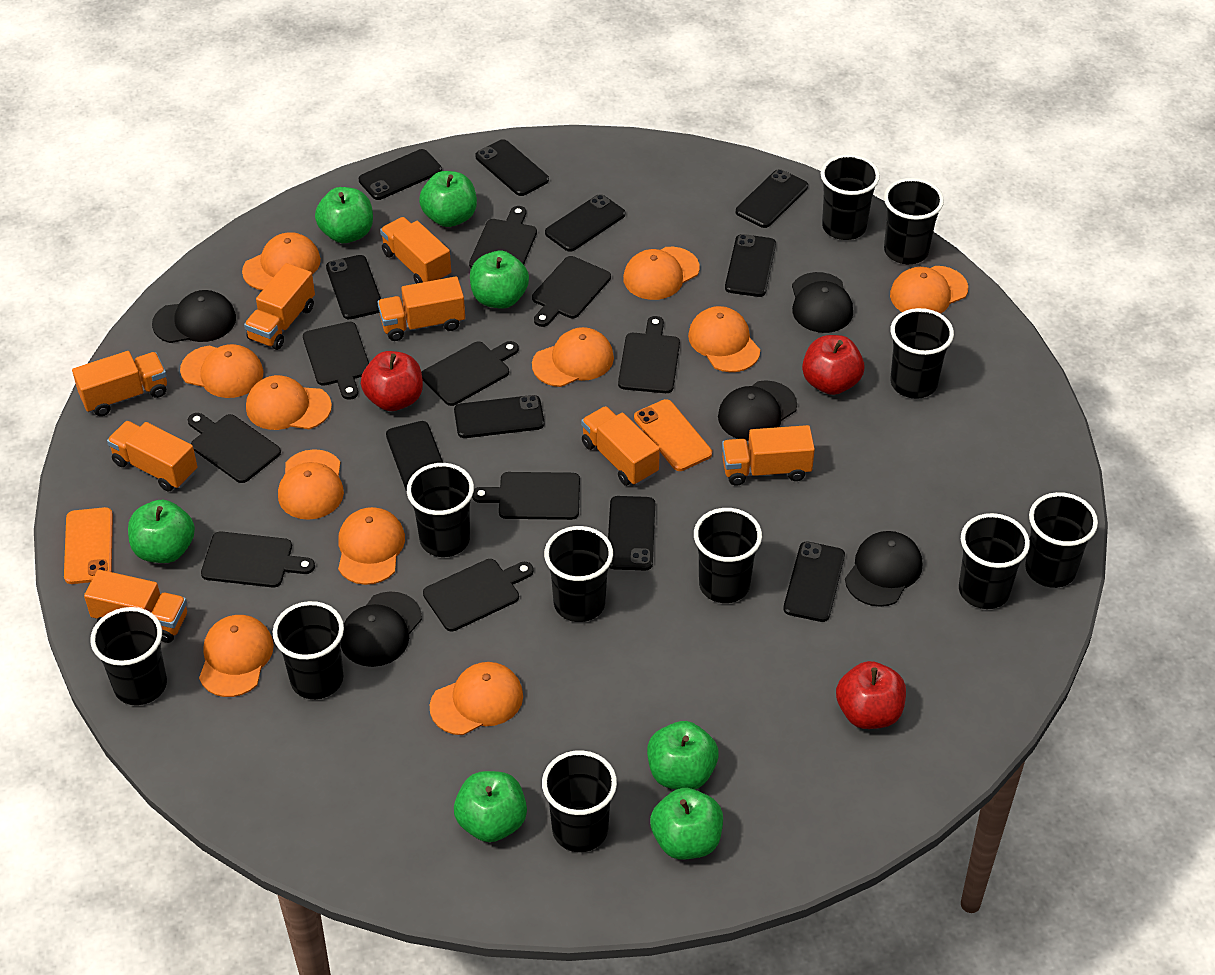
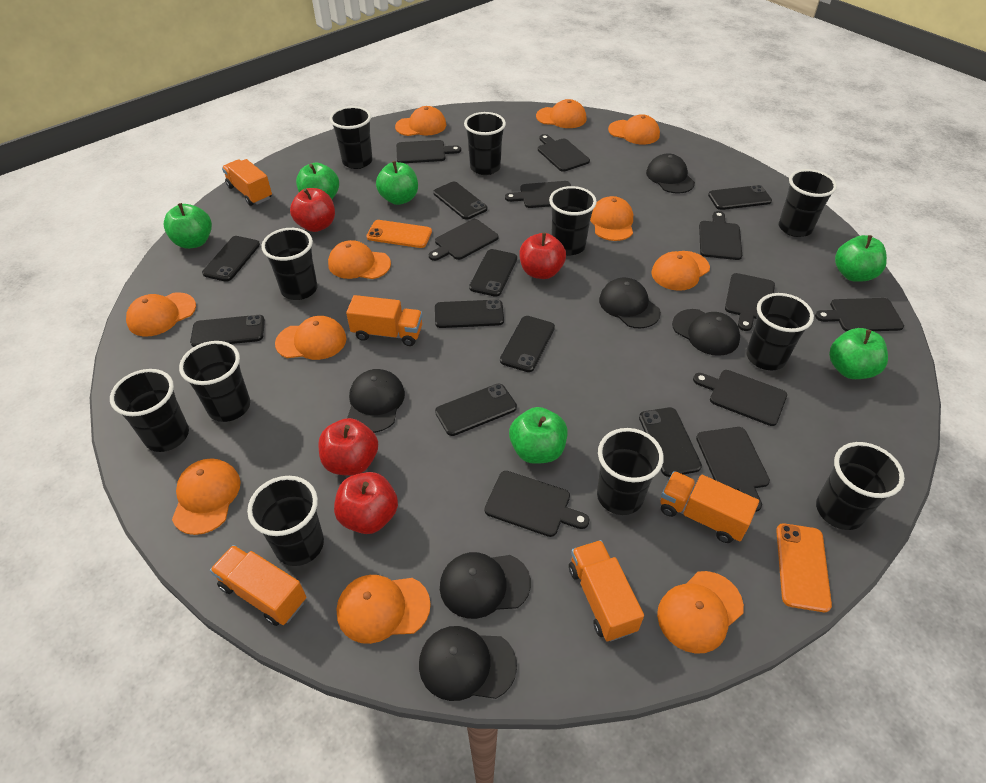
black cap: [152,290,236,343] [341,592,422,667] [718,380,797,441] [792,272,853,333] [845,531,922,607] = 5 -> [347,369,405,433] [419,626,517,701] [440,552,531,619] [599,278,661,328] [646,153,695,194] [672,309,740,356] = 6
black cutting board: [188,413,281,483] [201,531,315,587] [303,322,369,400] [422,341,519,406] [423,559,533,631] [469,206,537,268] [472,472,580,520] [532,256,611,327] [618,316,680,393] = 9 -> [396,140,461,163] [429,219,499,261] [484,471,589,537] [505,181,571,208] [538,134,590,172] [693,370,787,426] [696,427,770,512] [699,211,742,260] [725,273,775,331] [815,298,904,332] = 10
black phone: [326,255,381,319] [359,149,442,200] [386,421,443,492] [454,395,544,438] [475,139,549,196] [545,194,625,252] [608,496,655,570] [725,234,776,297] [736,169,808,228] [783,542,845,622] = 10 -> [190,315,265,347] [202,236,260,282] [433,182,487,220] [435,300,504,328] [435,384,517,436] [469,249,517,297] [500,316,555,372] [639,407,702,477] [708,185,772,210] = 9
green apple: [128,500,195,563] [315,187,373,243] [419,171,477,227] [454,771,527,842] [470,251,529,309] [647,721,719,789] [650,788,723,859] = 7 -> [164,203,212,249] [296,163,339,199] [376,161,418,205] [509,407,568,464] [829,328,888,379] [835,235,887,282] = 6
orange truck: [72,351,167,416] [84,570,187,643] [107,421,198,491] [244,263,315,350] [378,276,465,341] [380,217,451,284] [581,406,660,486] [722,425,815,486] = 8 -> [210,545,306,626] [222,159,272,206] [346,295,423,346] [569,540,644,642] [660,471,759,543] = 5
red apple: [361,351,423,411] [802,335,865,395] [836,661,906,729] = 3 -> [290,188,335,232] [318,418,378,476] [334,472,398,534] [519,233,566,279] = 4

